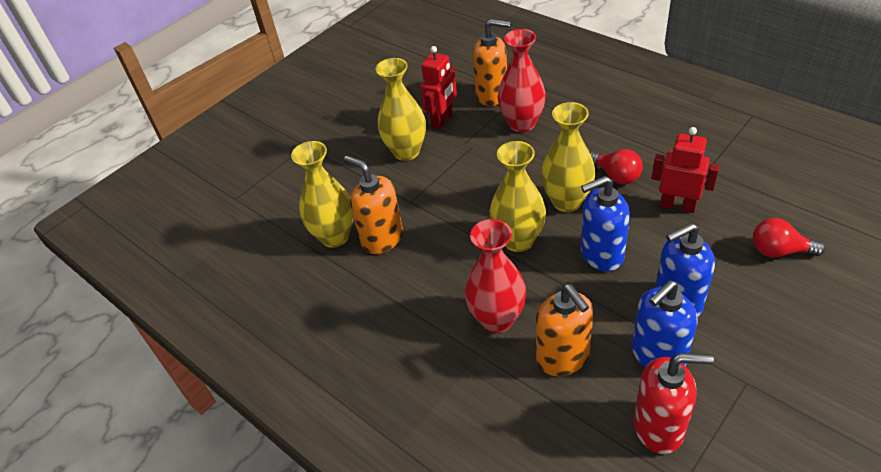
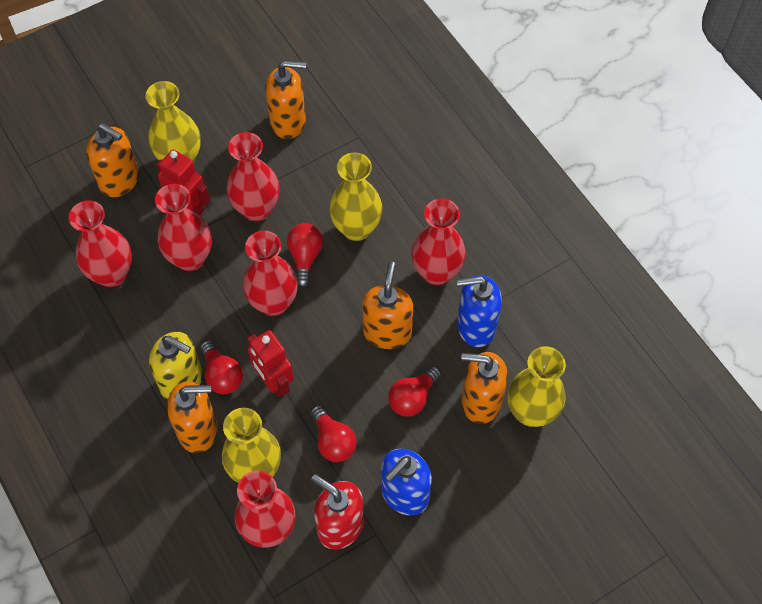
blue soap dispenser: [581,176,630,271] [632,280,698,367] [655,223,715,317] = 3 -> [381,449,432,516] [457,275,502,347] = 2
orange soap dispenser: [344,156,403,254] [473,19,511,106] [536,284,593,376] = 3 -> [86,123,139,197] [167,381,218,453] [265,60,306,139] [362,262,413,349] [461,352,508,424] = 5
red light bulb: [590,149,643,184] [753,218,825,257] = 2 -> [200,340,243,394] [287,223,323,287] [311,405,357,462] [388,366,441,416] = 4
red vase: [464,219,526,333] [498,29,546,133] = 2 -> [69,200,132,287] [155,184,212,271] [227,132,280,221] [235,471,295,548] [243,231,298,316] [411,199,466,285] = 6
yellow soap dispenser: none = 0 -> [149,332,203,400] = 1

